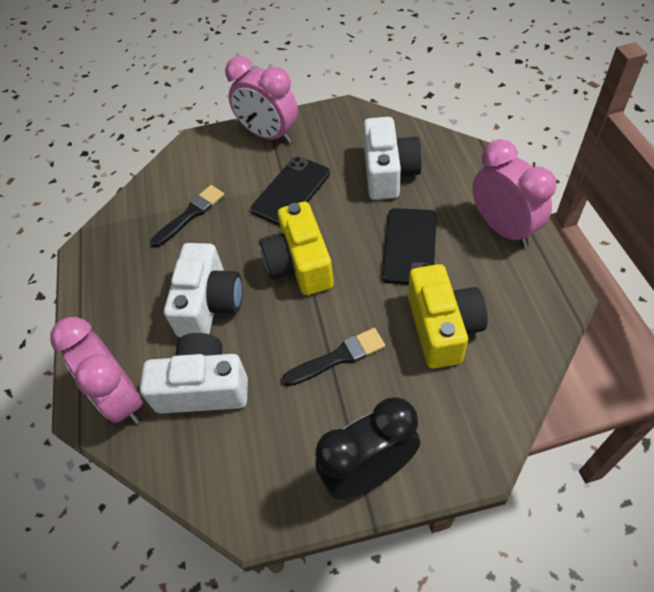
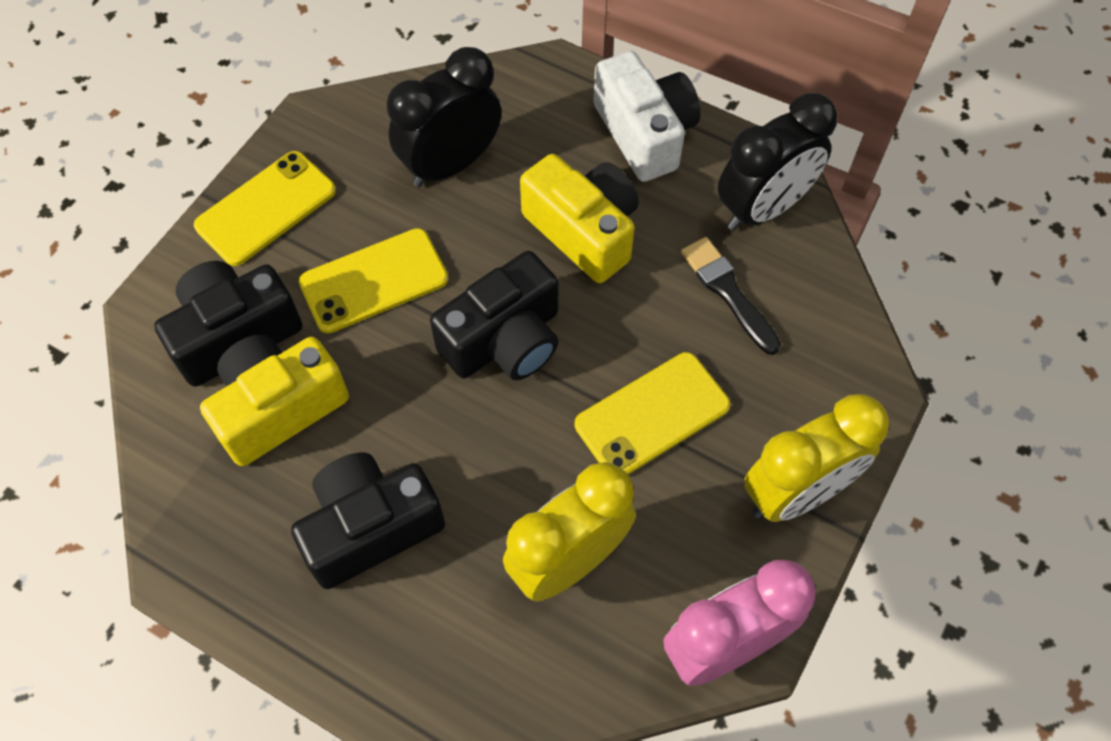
black brush: [150,185,224,248] [282,328,385,386] = 2 -> [681,237,781,355] = 1
black camera: none = 0 -> [154,261,302,387] [291,452,445,589] [430,251,559,380] = 3
black clock: [316,397,420,500] = 1 -> [387,47,502,187] [717,93,837,231] = 2
black phone: [251,157,330,226] [382,208,437,285] = 2 -> none = 0
pink clock: [50,317,143,424] [225,56,298,143] [473,139,556,247] = 3 -> [663,560,816,686] = 1
white camera: [140,333,248,414] [164,243,243,337] [364,117,422,200] = 3 -> [593,51,701,182] = 1
yellow clock: none = 0 -> [503,462,636,602] [744,394,889,522] = 2
yellow phone: none = 0 -> [194,151,336,266] [299,228,448,333] [575,352,730,475] = 3

